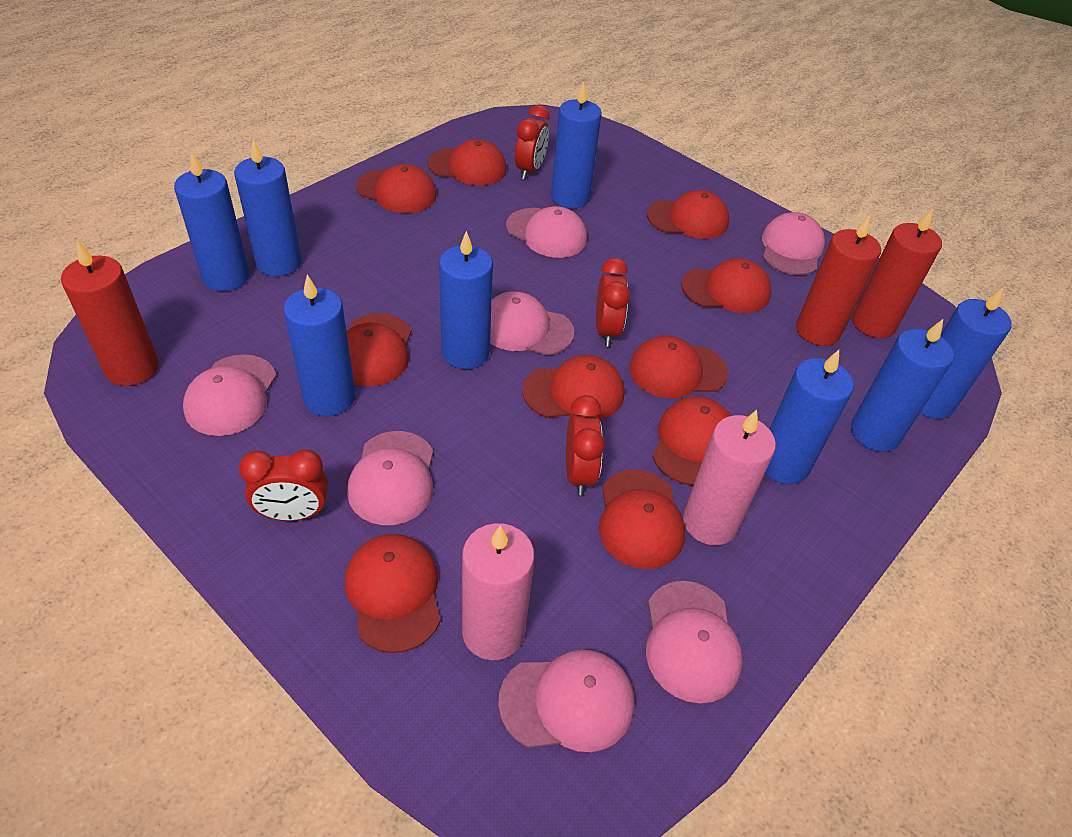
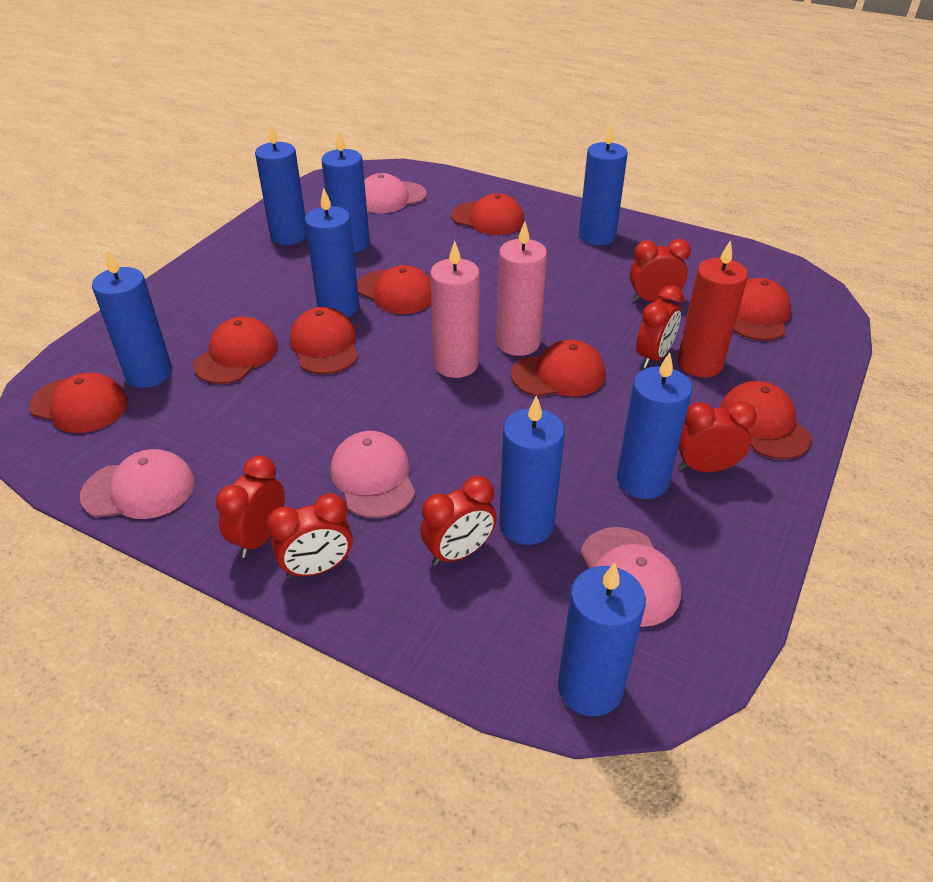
pink cap: [183,354,276,436] [347,431,433,525] [490,291,574,355] [498,650,634,752] [506,206,587,258] [646,581,743,703] [762,212,825,275] = 7 -> [80,449,194,519] [331,431,416,518] [364,173,427,213] [580,527,681,627] = 4
red candle: [61,241,159,386] [796,215,881,346] [852,209,942,338] = 3 -> [678,240,748,377] = 1
red cap: [345,534,440,653] [346,313,412,386] [356,164,437,213] [428,139,507,186] [523,355,624,420] [599,469,685,569] [629,335,728,398] [647,190,729,239] [652,396,731,486] [682,258,771,313] = 10 -> [29,373,128,433] [193,317,278,384] [290,307,358,374] [357,265,431,314] [451,193,524,235] [511,340,605,396] [719,381,812,460] [733,278,791,341] = 8
red clock: [239,449,328,521] [515,105,550,180] [566,395,605,496] [596,258,630,346] = 4 -> [215,455,285,558] [267,493,353,578] [420,476,497,566] [630,239,691,302] [636,285,684,368] [678,401,757,472] = 6

